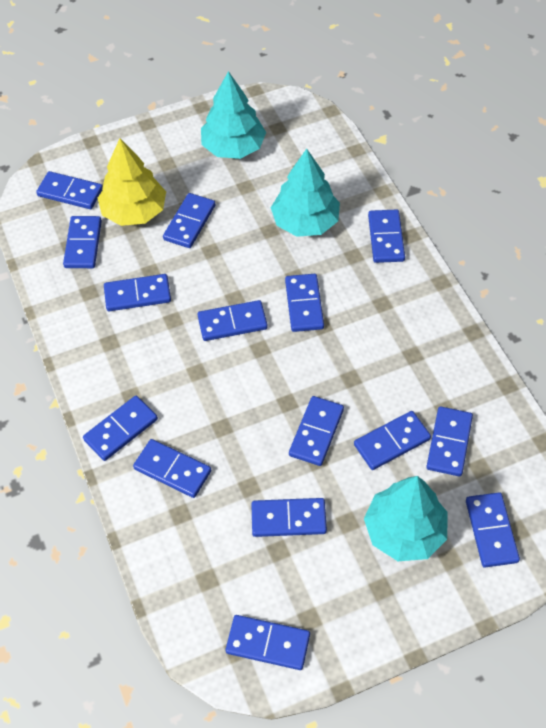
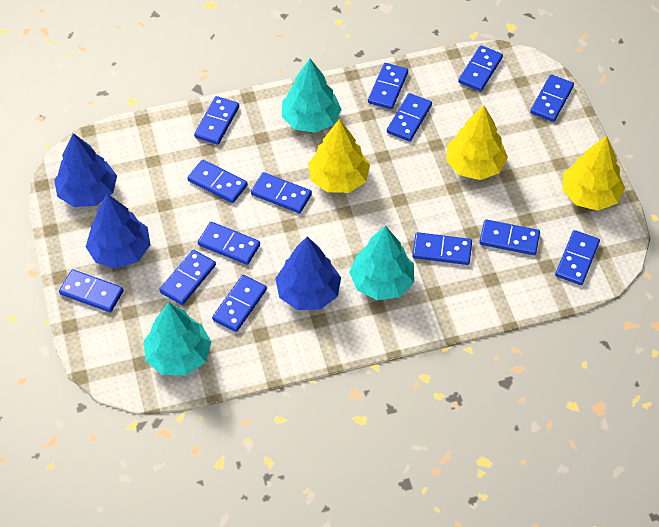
blue domino: [36,171,103,209] [63,216,102,268] [83,396,158,461] [104,274,171,311] [133,439,211,498] [163,193,216,248] [197,300,268,341] [226,615,310,670] [251,498,327,537] [285,274,324,332] [289,396,344,466] [354,411,431,470] [368,210,405,263] [426,407,473,477] [466,492,520,568] = 15 -> [59,269,124,312] [159,250,216,305] [187,160,248,203] [194,96,239,145] [198,222,260,265] [212,275,267,332] [251,172,312,213] [368,63,408,109] [387,93,432,141] [412,232,472,265] [458,45,503,91] [479,219,540,255] [530,74,574,122] [555,230,600,285] = 14
blue tree: none = 0 -> [54,133,117,207] [86,194,151,269] [275,237,341,310] = 3
yellow tree: [98,138,166,226] = 1 -> [308,119,370,193] [446,105,508,180] [563,135,625,211] = 3

